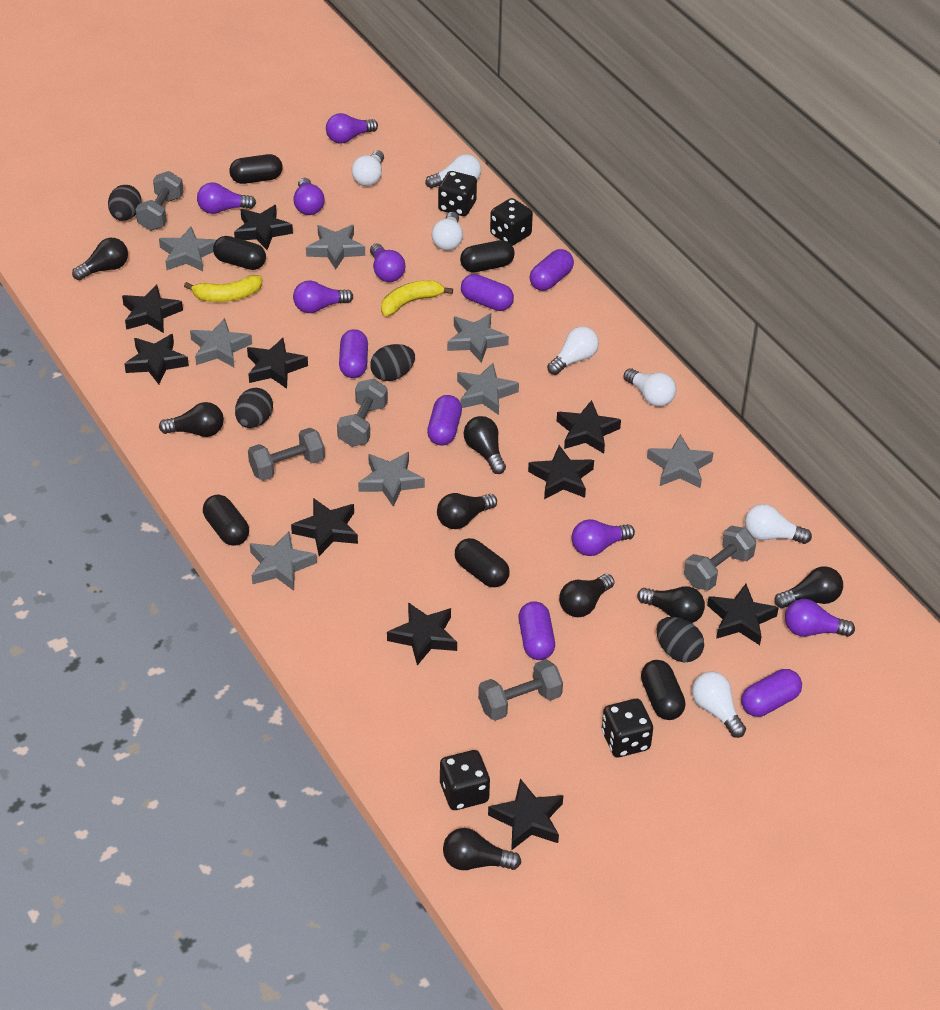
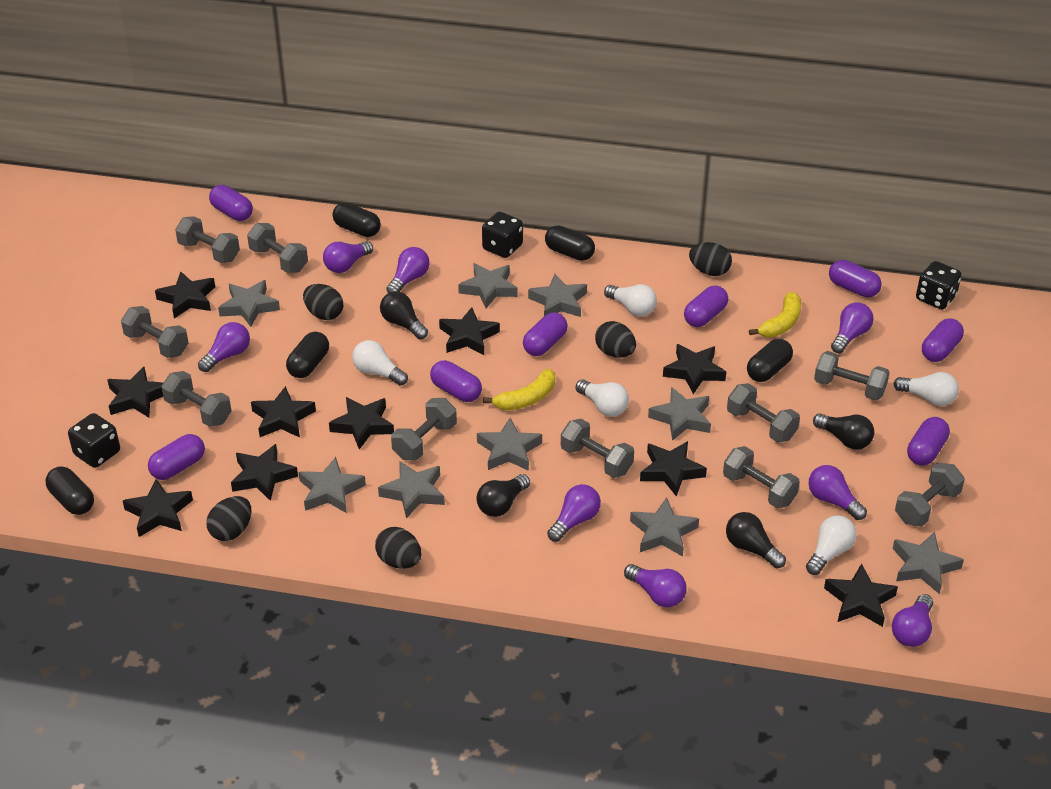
black capsule: [203,495,249,546] [213,236,266,270] [229,154,283,184] [455,538,510,587] [460,240,515,272] [641,660,686,720] = 6 -> [46,466,94,515] [286,332,329,378] [332,202,381,237] [545,225,595,261] [747,339,793,382] = 5
black dice: [438,171,477,216] [440,750,490,810] [490,198,533,246] [602,699,653,757] = 4 -> [68,413,120,468] [482,212,523,258] [916,261,962,309] = 3
black egg: [108,185,142,221] [235,388,273,428] [370,344,415,381] [657,617,704,662] = 4 -> [206,496,251,541] [303,284,343,320] [375,527,422,569] [595,321,636,358] [689,242,732,276] = 5
black light bulb: [72,238,128,280] [159,402,224,437] [437,493,497,529] [443,828,521,870] [464,416,506,474] [559,574,614,617] [637,586,705,623] [774,566,843,608] = 8 -> [380,291,428,339] [476,474,530,517] [726,512,786,569] [813,414,874,450] = 4
grey dumbbell: [135,171,184,231] [248,428,325,481] [337,379,388,447] [478,659,563,721] [684,525,756,591] = 5 -> [121,306,189,358] [161,371,232,427] [175,216,240,263] [247,223,308,273] [391,398,457,460] [561,419,634,478] [723,446,800,509] [727,383,800,442] [814,351,890,401] [895,462,965,527] = 10
grey star: [159,226,216,271] [190,318,252,367] [250,531,317,591] [306,225,365,270] [358,452,425,507] [447,313,509,363] [457,363,519,415] [647,434,713,488] = 8 -> [218,280,280,327] [299,457,366,513] [378,461,445,518] [458,263,518,308] [477,418,542,471] [528,274,587,317] [630,497,699,557] [648,387,711,441] [892,532,964,594] = 9
purple capsule: [339,329,368,378] [427,395,462,445] [461,274,514,311] [519,601,555,660] [530,249,574,291] [741,669,802,717] = 6 -> [148,434,205,480] [209,185,253,221] [430,360,482,402] [523,312,568,356] [684,286,728,327] [829,260,882,297] [907,417,950,466] [922,318,964,362] = 8
purple light bulb: [197,182,256,214] [293,178,325,215] [293,280,353,313] [326,113,378,143] [370,244,405,282] [572,519,635,556] [785,599,855,637] = 7 -> [198,322,250,372] [323,241,373,273] [386,247,429,293] [547,484,601,542] [624,564,687,607] [809,465,867,520] [831,302,874,353] [892,594,933,647] = 8
white light bulb: [352,150,384,186] [425,154,481,188] [431,212,463,250] [547,326,599,375] [623,368,676,407] [692,671,746,738] [745,504,812,544] = 7 -> [352,340,408,386] [575,379,629,416] [604,284,657,317] [806,515,857,575] [893,372,959,406] = 5

